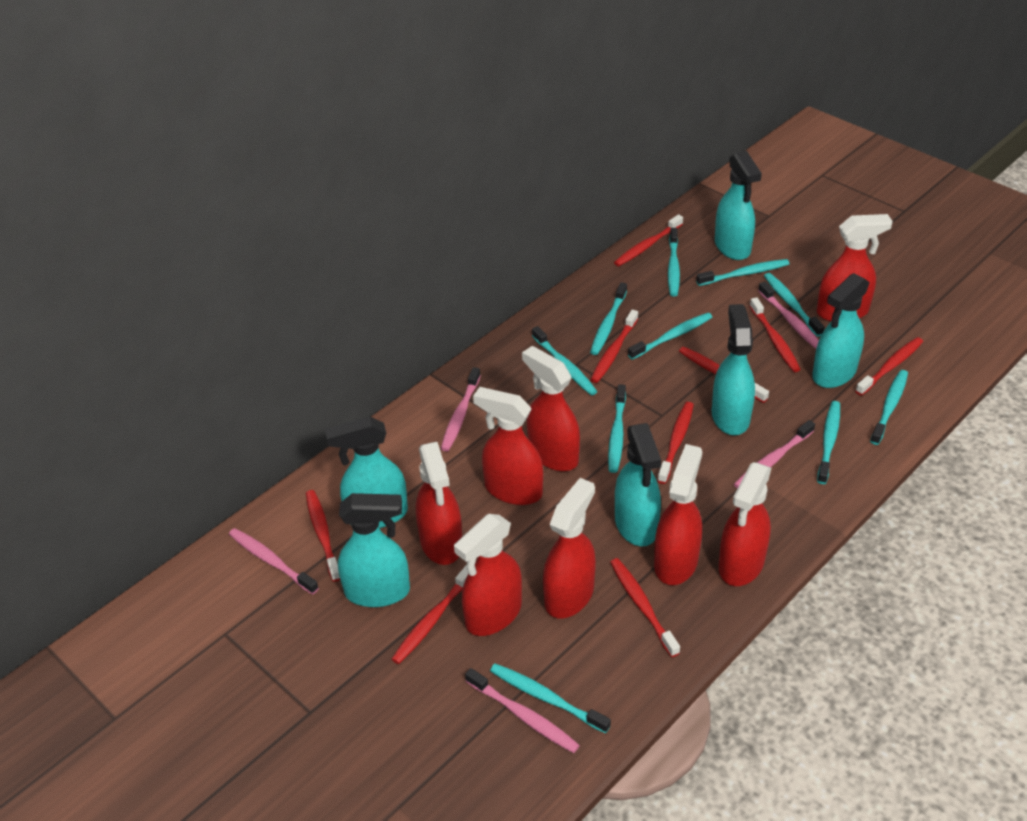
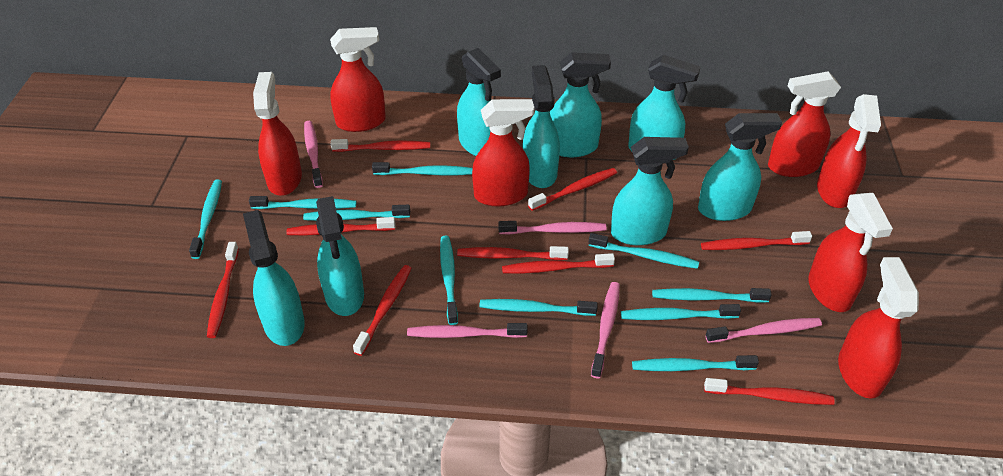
red spray bottle: [416,442,462,565] [454,514,522,636] [473,387,543,505] [522,346,580,471] [543,478,596,619] [654,444,702,585] [719,462,771,586] [817,214,893,322] = 8 -> [253,72,302,196] [330,27,386,132] [472,99,534,206] [768,71,841,177] [808,193,893,312] [817,94,881,208] [838,257,919,399] = 7
turquoise spray bottle: [325,416,408,528] [338,493,410,607] [615,423,661,547] [712,304,755,435] [715,151,762,260] [812,273,870,388] = 6 -> [243,210,305,346] [316,196,364,316] [457,48,501,156] [522,65,560,188] [550,52,611,157] [611,137,689,245] [628,55,701,160] [698,113,782,221] = 8

